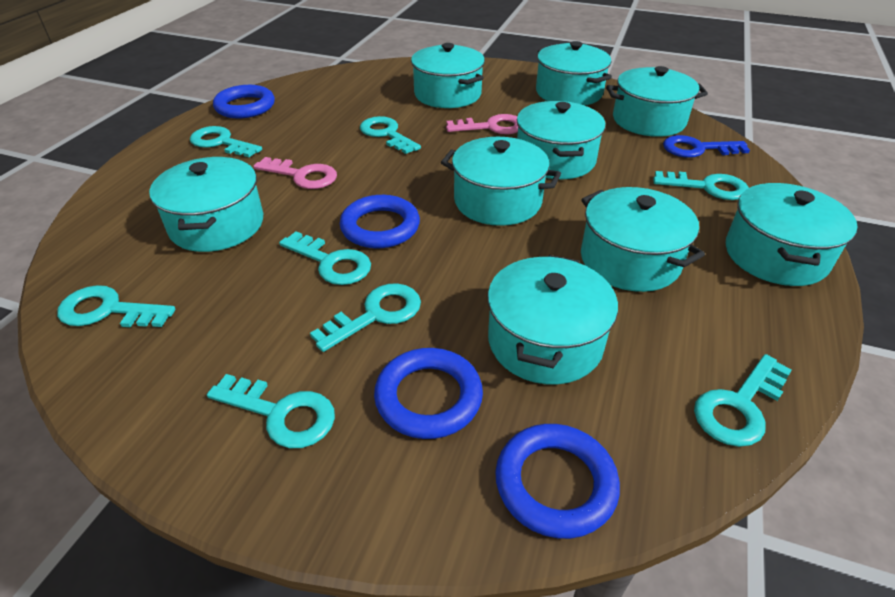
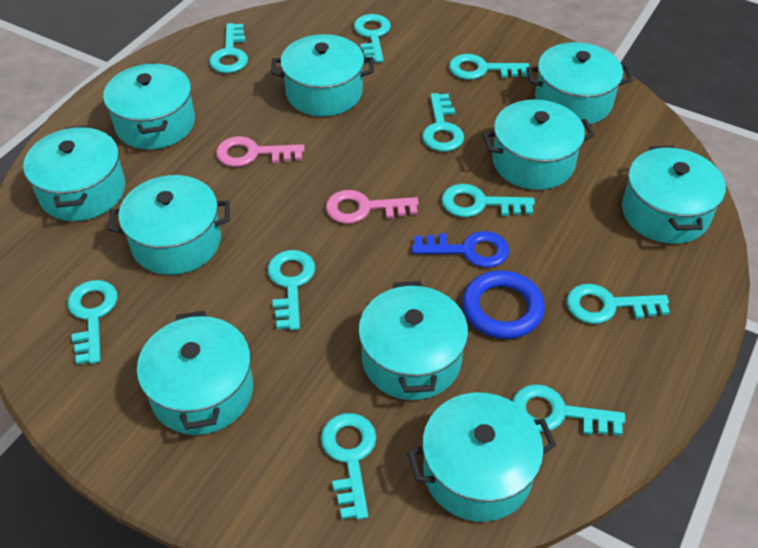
blue ring: [213,85,275,119] [340,195,420,249] [374,348,483,439] [495,424,620,539] = 4 -> [462,270,545,339] = 1
turquoise key: [57,285,176,327] [190,126,262,157] [207,374,335,448] [279,231,371,285] [310,283,421,352] [360,116,421,154] [653,171,749,200] [694,354,792,447] = 8 -> [68,280,118,364] [209,23,248,73] [268,250,315,330] [321,413,376,520] [354,14,391,63] [422,93,464,152] [441,184,535,217] [449,54,530,80] [512,384,625,436] [567,284,670,324] = 10
turquoise pot: [149,157,263,252] [411,43,485,108] [441,137,561,226] [487,255,618,384] [517,101,606,179] [536,41,612,105] [581,187,705,292] [606,66,708,137] [726,183,858,286] = 9 -> [23,125,125,221] [103,63,195,150] [108,175,230,275] [137,311,253,435] [271,34,374,117] [358,281,468,400] [407,392,556,522] [482,99,595,190] [527,42,633,125] [622,146,726,244] = 10

